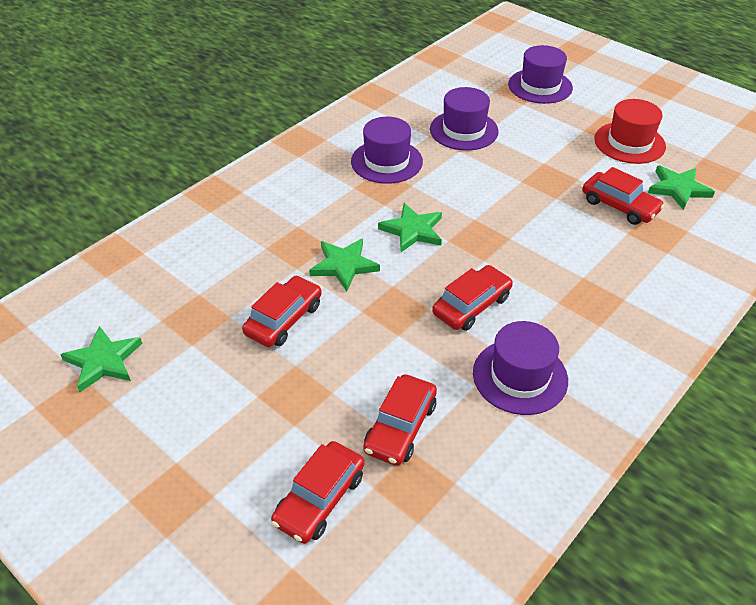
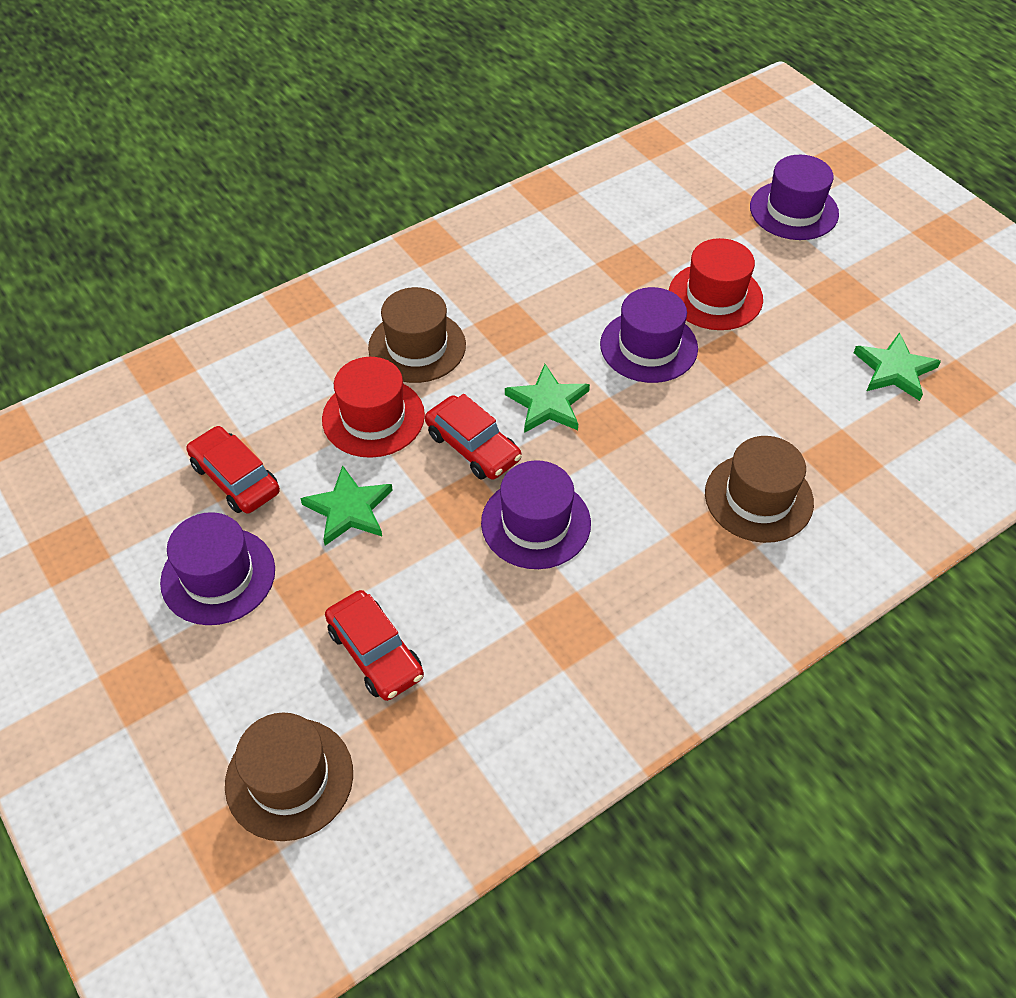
brown hat: none = 0 -> [225,713,353,841] [368,287,466,383] [705,436,814,543] = 3
green star: [60,326,143,392] [309,238,380,291] [378,203,442,252] [648,165,715,210] = 4 -> [300,465,393,546] [505,364,590,433] [854,332,941,401] = 3
red car: [242,275,322,347] [271,441,365,544] [363,374,437,466] [432,265,513,331] [582,167,665,225] = 5 -> [186,426,280,514] [325,590,424,701] [425,394,522,480] = 3
red hat: [594,99,666,164] = 1 -> [322,357,425,458] [669,238,763,330] = 2

